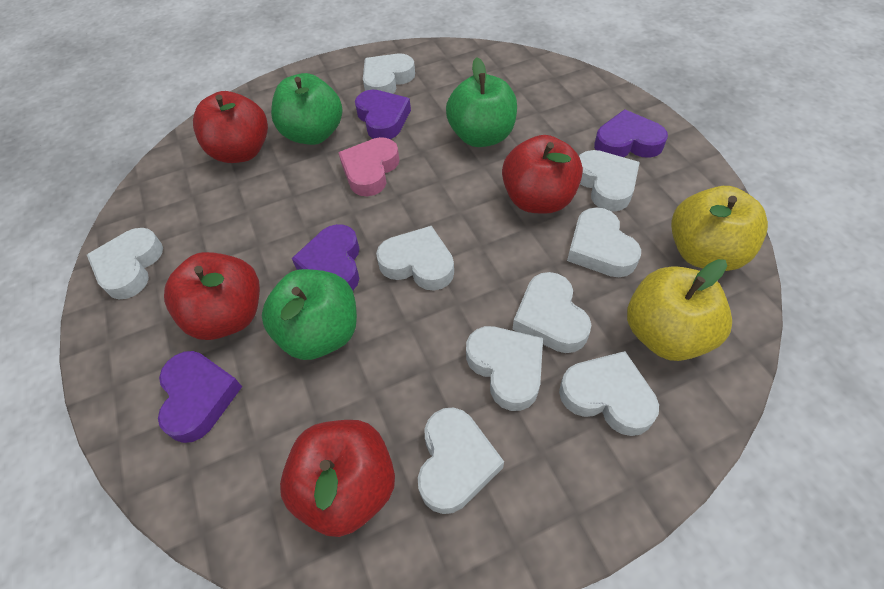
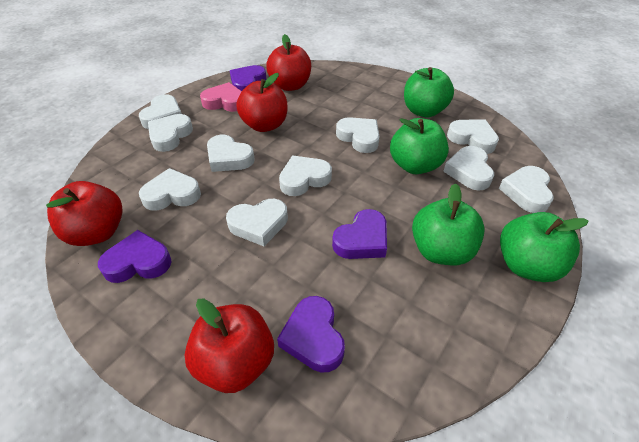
green apple: [262,269,357,360] [271,73,342,145] [446,57,517,147] = 3 -> [390,118,449,174] [404,67,454,117] [412,183,485,266] [500,212,589,282] = 4
white heart: [87,228,163,299] [363,54,415,94] [376,226,454,290] [418,407,504,514] [466,326,543,411] [512,272,591,353] [559,351,659,436] [567,207,641,277] [579,150,640,212] = 9 -> [139,94,182,129] [139,168,201,210] [148,114,193,152] [207,135,255,172] [226,199,288,246] [279,156,332,196] [336,117,380,153] [443,146,494,191] [447,119,499,154] [499,166,554,213] = 10
yellow apple: [627,259,732,361] [671,186,768,271] = 2 -> none = 0

